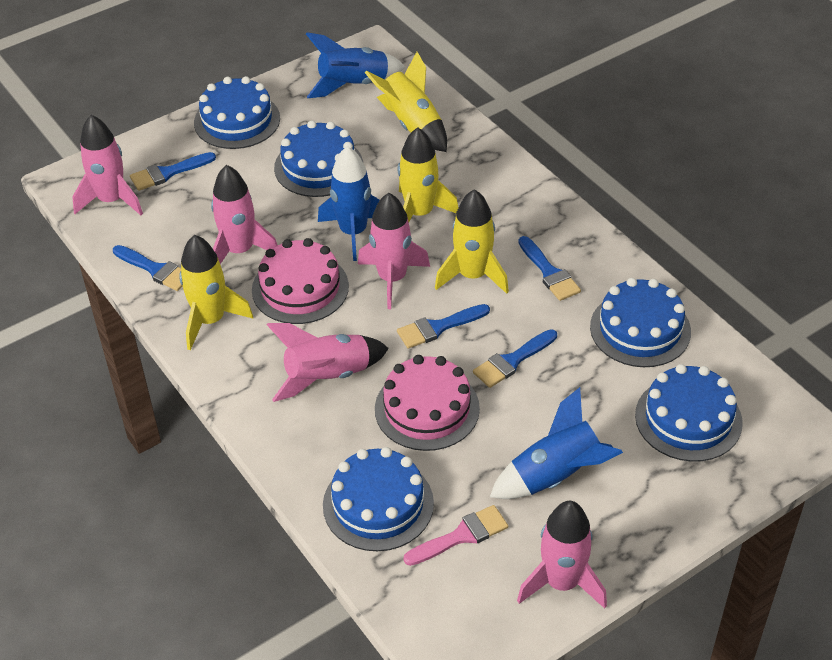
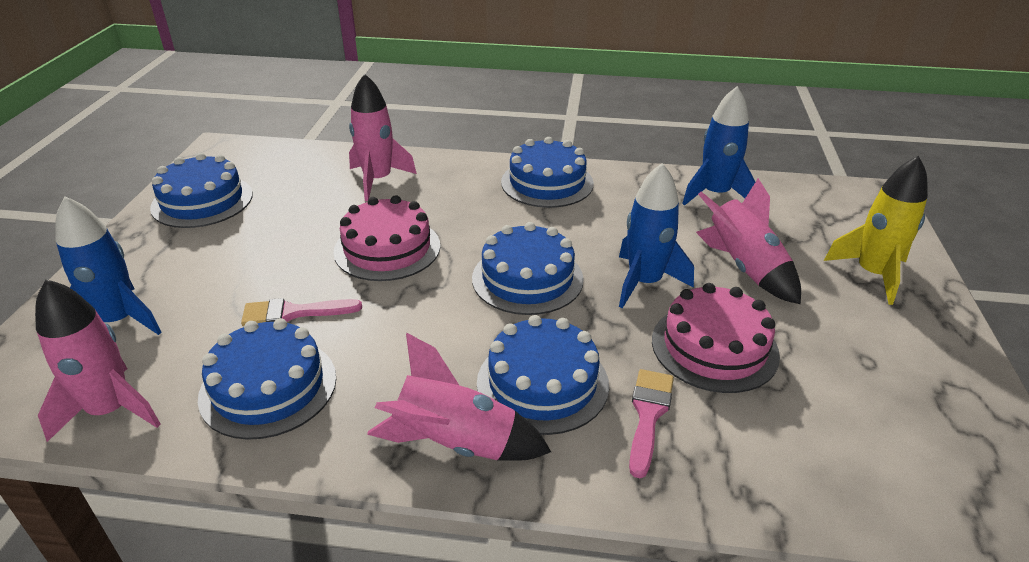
blue brush: [113,245,183,291] [130,152,216,191] [397,304,490,348] [473,329,557,388] [518,236,581,301] = 5 -> none = 0
pink brush: [403,505,508,566] = 1 -> [241,298,362,326] [629,369,674,478] = 2
pink rocket: [72,115,143,215] [211,165,278,264] [266,323,389,402] [358,193,430,309] [517,501,607,609] = 5 -> [35,279,161,442] [349,74,417,201] [367,333,551,461] [696,178,801,304] = 4
yellow rocket: [179,235,253,350] [365,52,447,152] [397,127,458,222] [435,189,509,294] = 4 -> [824,156,928,305] = 1

